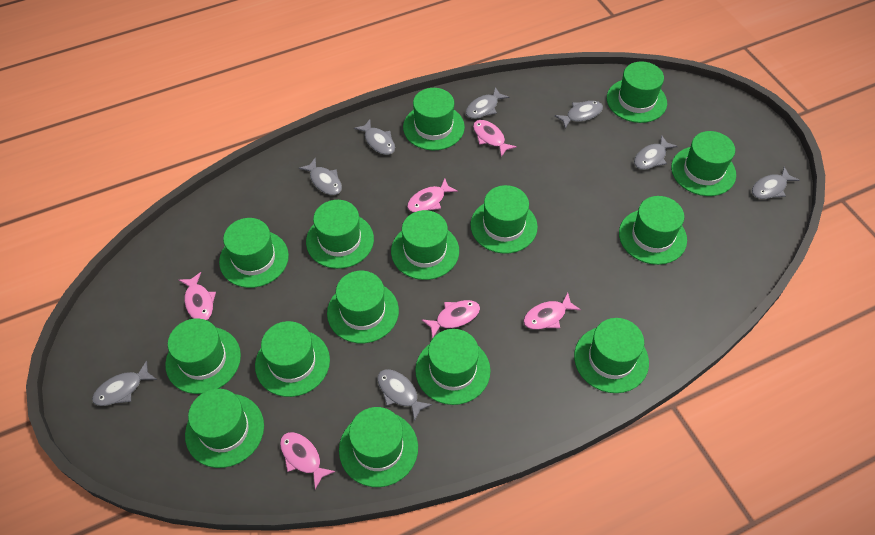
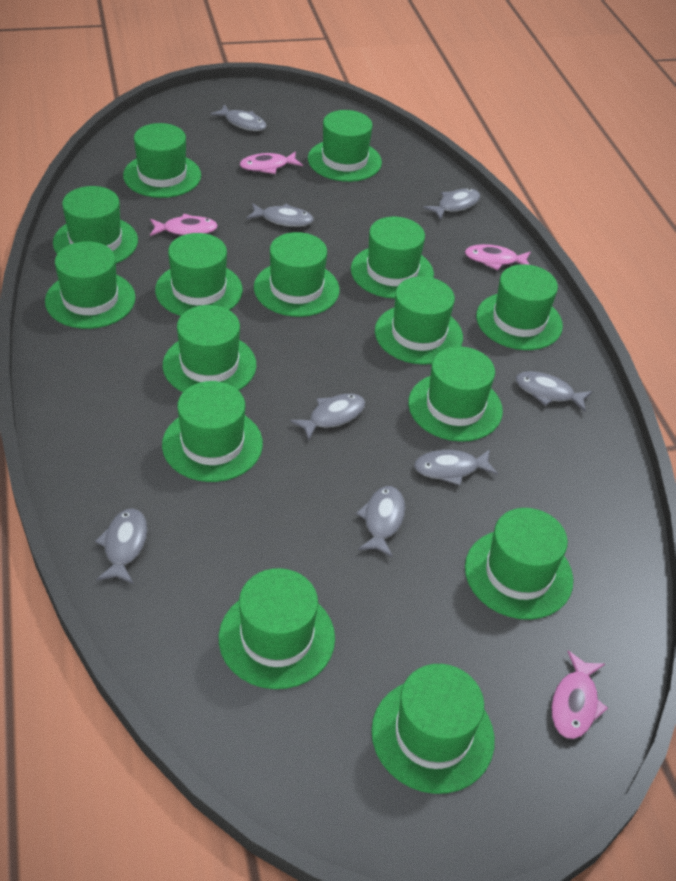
pink fish: [179,272,216,320] [280,432,336,489] [407,178,458,212] [422,300,480,339] [473,120,517,157] [523,293,581,330] = 6 -> [150,214,218,236] [240,151,303,174] [465,244,531,270] [551,651,608,739] = 4

